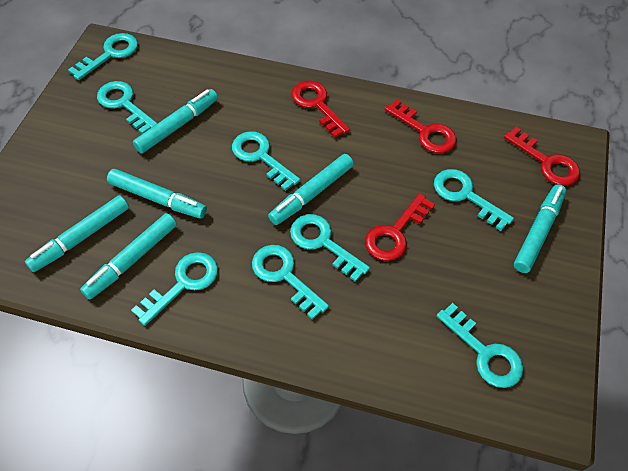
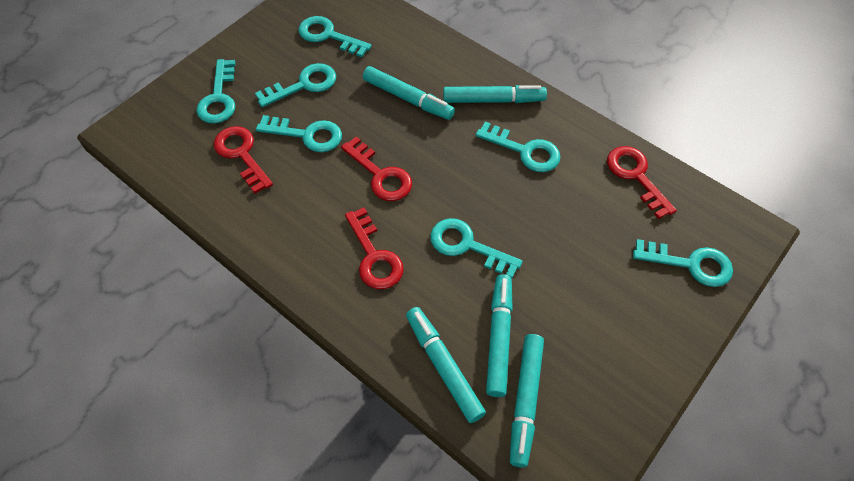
turquoise key: [68,33,138,80] [97,81,158,134] [131,252,218,326] [232,131,300,191] [252,245,329,320] [290,214,370,282] [434,169,514,231] [436,303,523,388] = 8 -> [196,59,236,124] [255,63,336,107] [256,115,342,152] [299,16,372,57] [430,218,523,278] [476,121,561,172] [633,239,733,287] = 7
turquoise marker: [25,195,129,272] [80,213,177,299] [107,169,207,219] [133,89,218,154] [268,154,354,225] [514,184,566,273] = 6 -> [363,66,455,120] [406,307,486,423] [443,85,547,103] [486,274,513,397] [510,334,544,468] = 5

